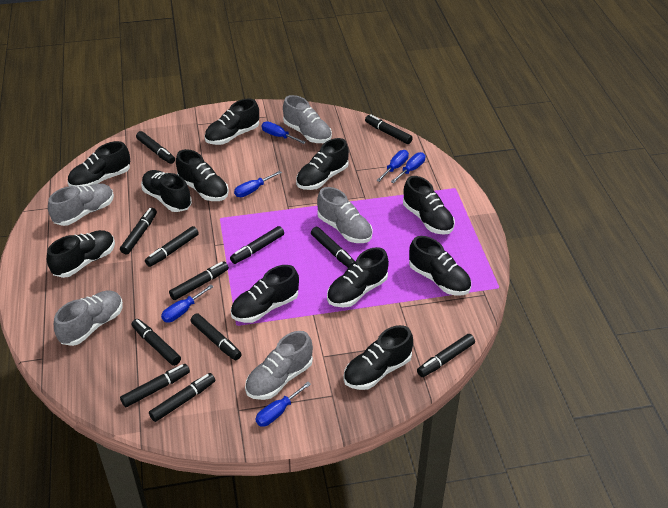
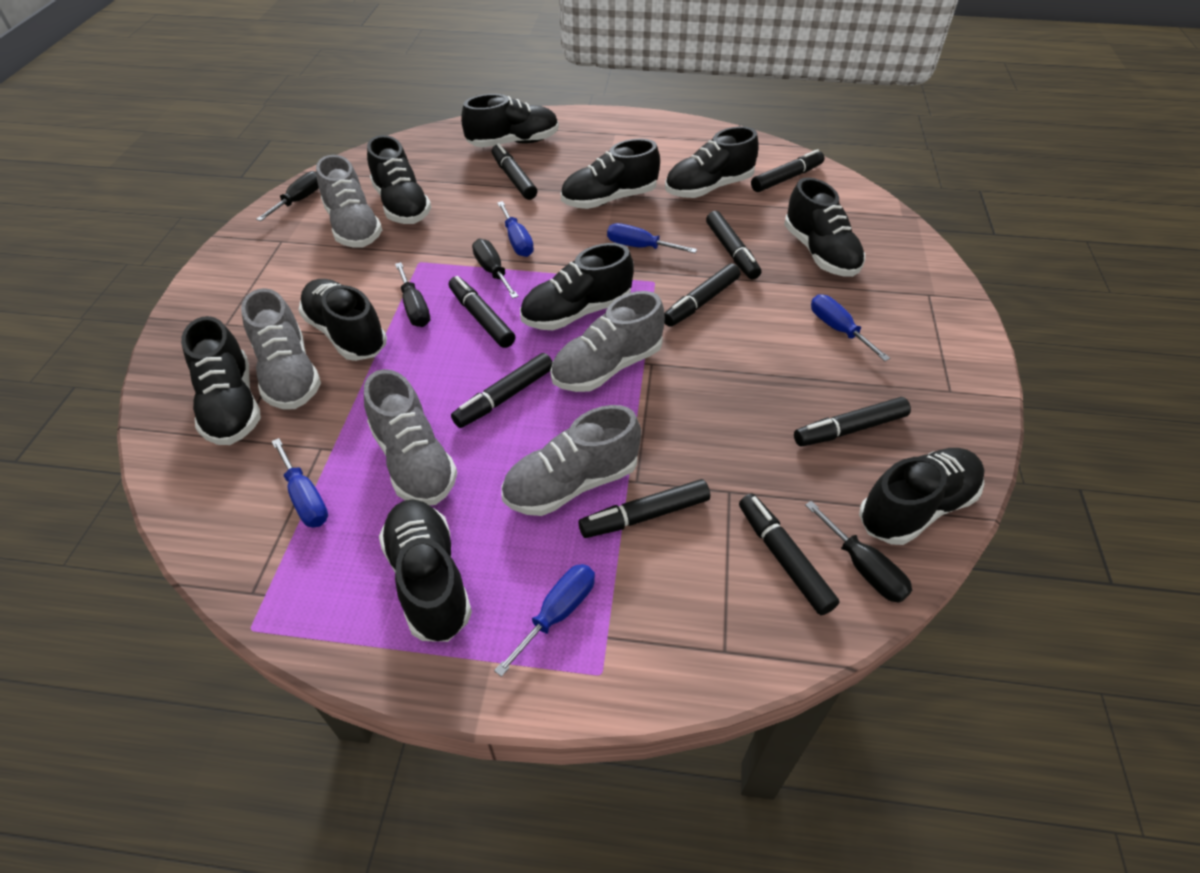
black marker: [120,208,157,255] [120,364,190,408] [131,319,181,366] [136,131,175,164] [145,226,199,267] [149,373,215,422] [169,262,229,300] [190,313,241,360] [230,226,284,264] [311,227,355,268] [365,114,413,144] [417,334,475,377] = 12 -> [449,276,515,348] [451,353,553,428] [492,143,537,200] [579,479,710,538] [664,263,741,327] [706,211,761,279] [739,494,840,615] [751,149,824,192] [794,397,911,447] = 9
black screwdriver: none = 0 -> [256,171,319,221] [395,262,430,327] [472,239,519,299] [805,501,912,603] = 4
black shoe: [47,230,115,278] [68,141,130,186] [141,170,192,212] [176,149,229,201] [204,98,259,145] [231,265,299,323] [296,138,349,190] [327,247,389,307] [343,325,413,390] [403,176,455,235] [409,236,471,295] = 11 -> [181,316,261,445] [298,279,387,361] [367,135,431,224] [379,500,472,642] [461,94,559,147] [520,243,634,330] [561,138,660,209] [665,126,758,198] [784,177,865,277] [859,448,985,545] = 10
blue screwdriver: [161,285,214,323] [234,171,282,197] [256,382,311,427] [262,122,306,144] [376,150,409,182] [391,152,426,183] = 6 -> [271,438,328,528] [494,564,595,677] [497,201,534,257] [607,223,697,253] [811,294,890,361] = 5

